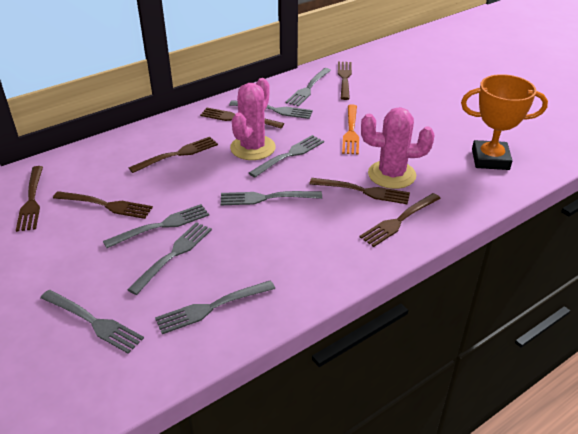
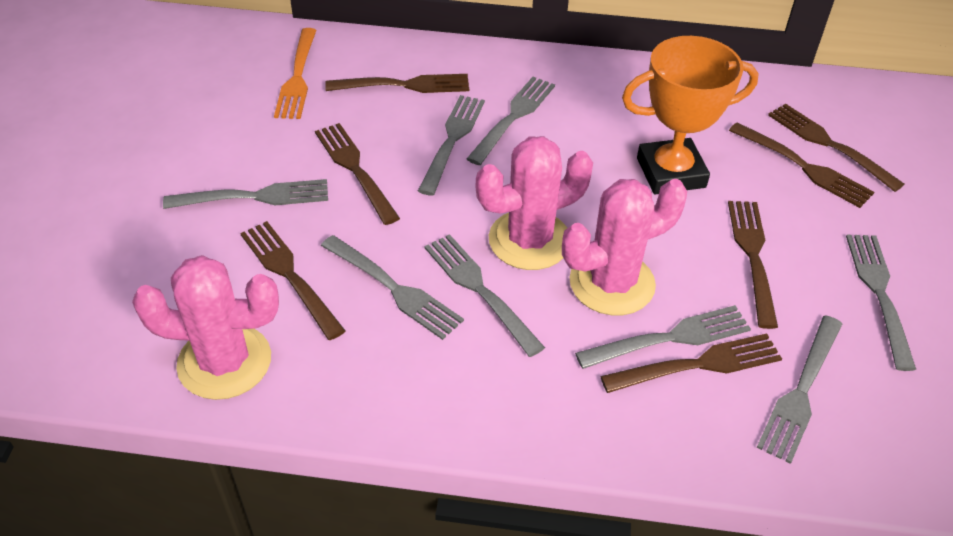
pink cactus: [230,78,276,160] [361,107,435,189] = 2 -> [132,255,279,400] [476,136,593,270] [562,179,687,315] = 3

